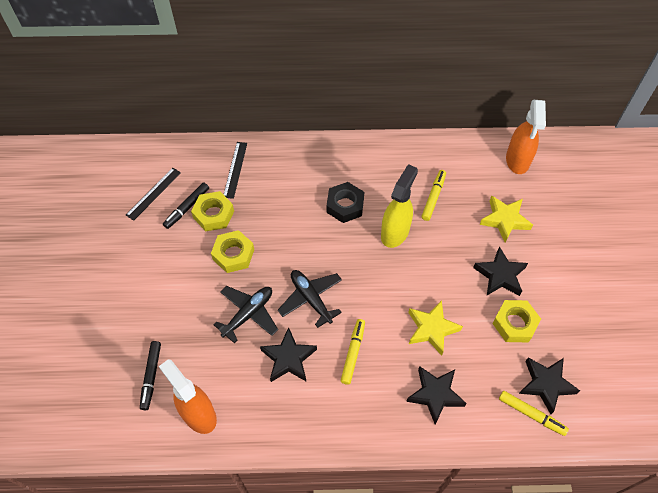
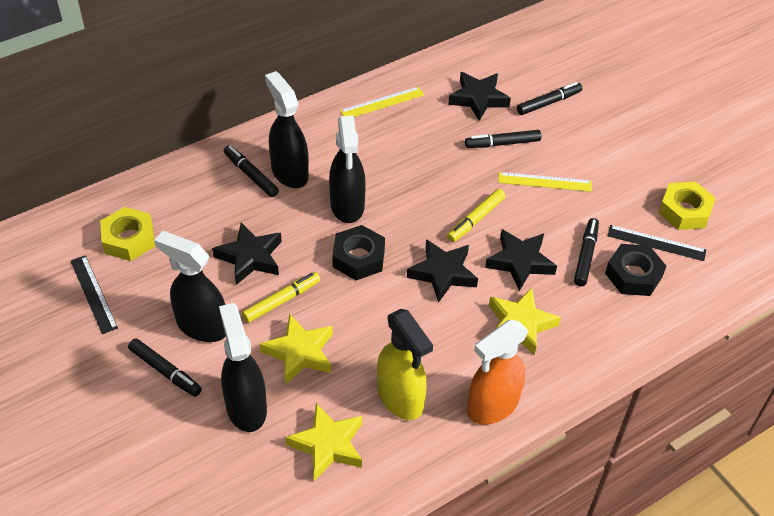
black marker: [140,341,161,410] [163,182,209,229] = 2 -> [128,338,202,397] [224,145,279,197] [465,130,541,148] [517,82,582,115] [574,218,599,287] = 5
black nut: [327,182,364,223] = 1 -> [332,225,385,280] [605,244,666,296] = 2
black plane: [214,286,278,343] [278,270,342,328] = 2 -> none = 0
black spray bottle: none = 0 -> [154,231,226,342] [219,303,267,432] [265,71,309,188] [329,115,366,223] = 4
orange spray bottle: [159,359,217,434] [506,100,546,174] = 2 -> [467,320,528,425] = 1
yellow marker: [340,319,365,385] [421,170,446,221] [499,391,569,436] = 3 -> [242,272,320,323] [447,189,505,242] = 2
yellow nut: [191,191,234,231] [211,230,254,273] [492,300,541,342] = 3 -> [100,207,155,261] [659,182,716,230] = 2
yellow ruler: none = 0 -> [340,87,424,117] [498,172,592,192] = 2
yellow star: [408,300,463,356] [480,195,533,242] = 2 -> [260,314,333,385] [285,403,362,481] [489,288,561,355] = 3

